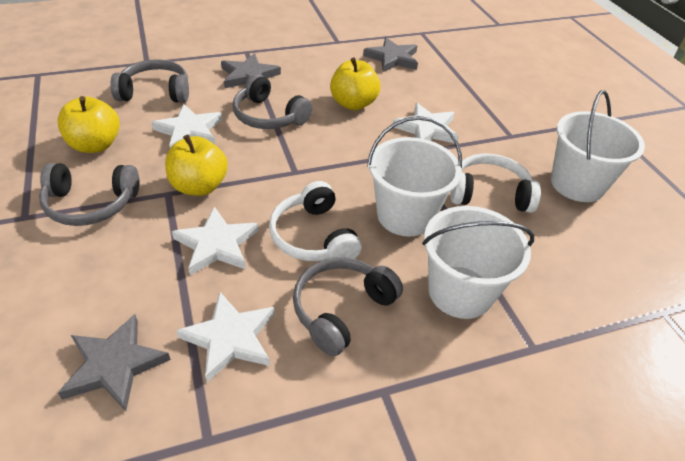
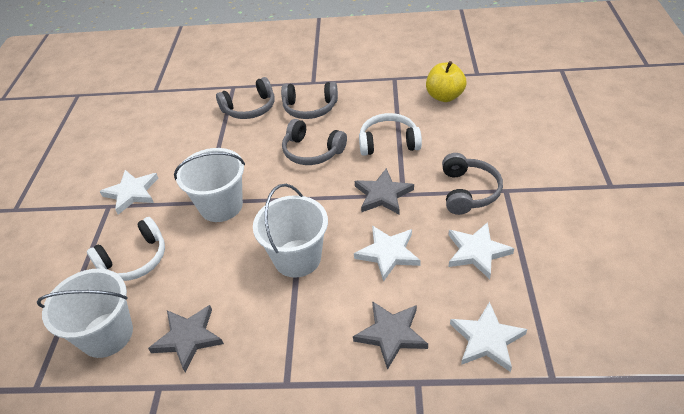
yellow apple: [57,96,120,153] [165,135,228,196] [330,57,380,110] = 3 -> [426,61,467,102] = 1

